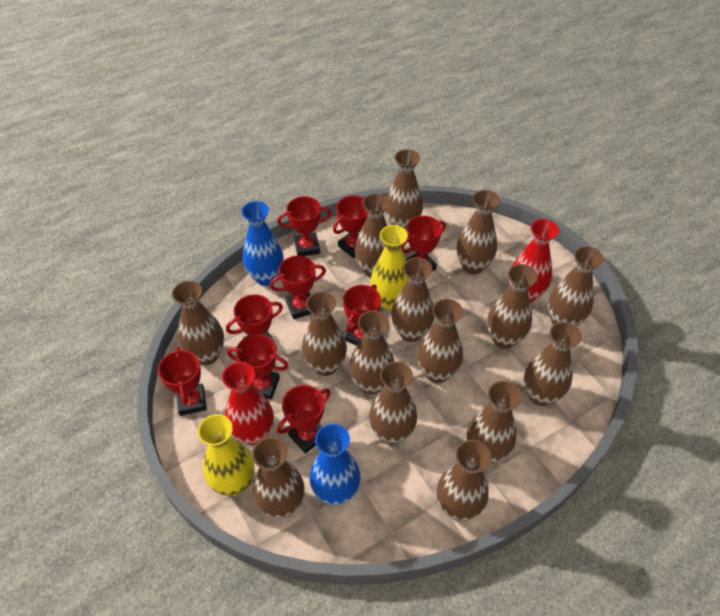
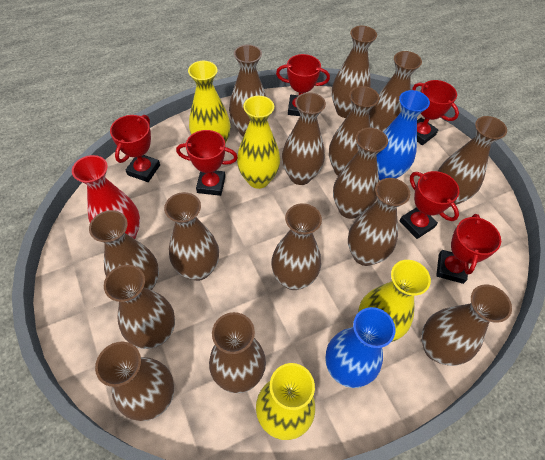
red trophy: [158,347,207,416] [226,294,283,350] [227,334,289,400] [270,256,326,319] [277,196,331,256] [277,385,331,454] [333,195,368,258] [343,284,381,346] [401,216,446,271] = 9 -> [110,115,160,182] [176,130,238,196] [276,54,330,116] [400,171,459,239] [412,80,459,145] [436,214,501,284] = 6
red vase: [222,362,274,445] [509,219,559,303] = 2 -> [72,155,140,239] = 1
yellow vase: [198,414,254,496] [370,225,408,310] = 2 -> [188,61,230,144] [237,96,280,189] [256,363,315,440] [358,260,431,342] = 4

